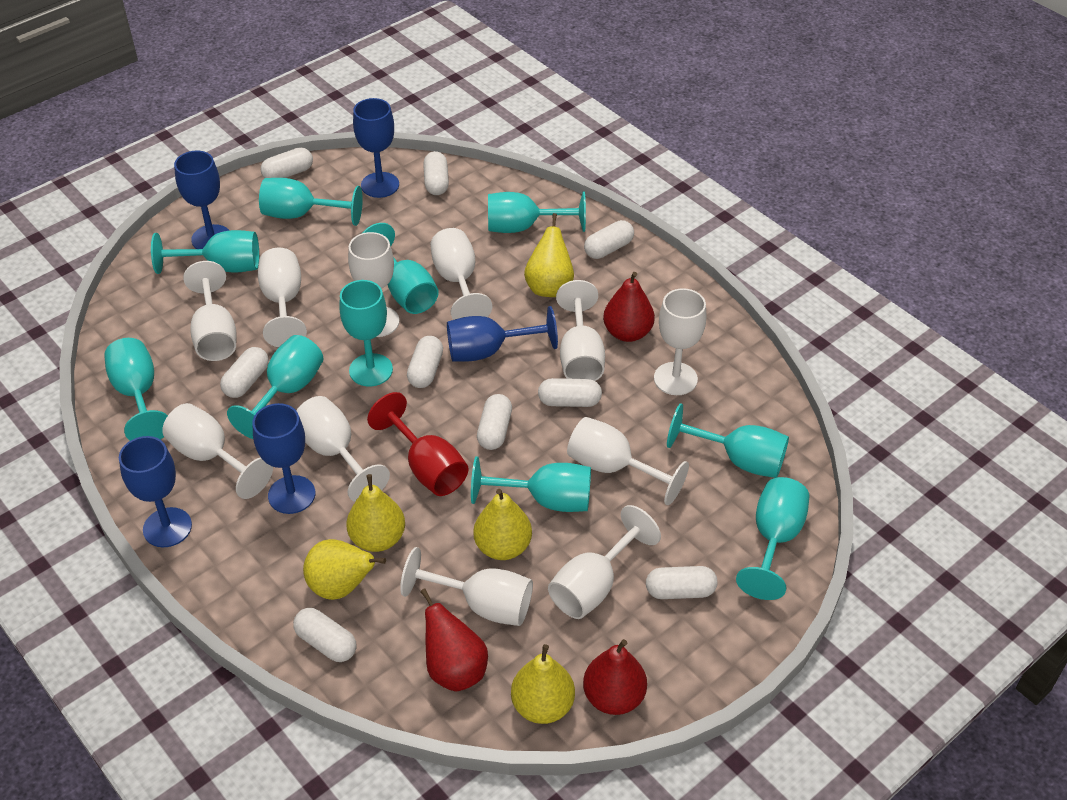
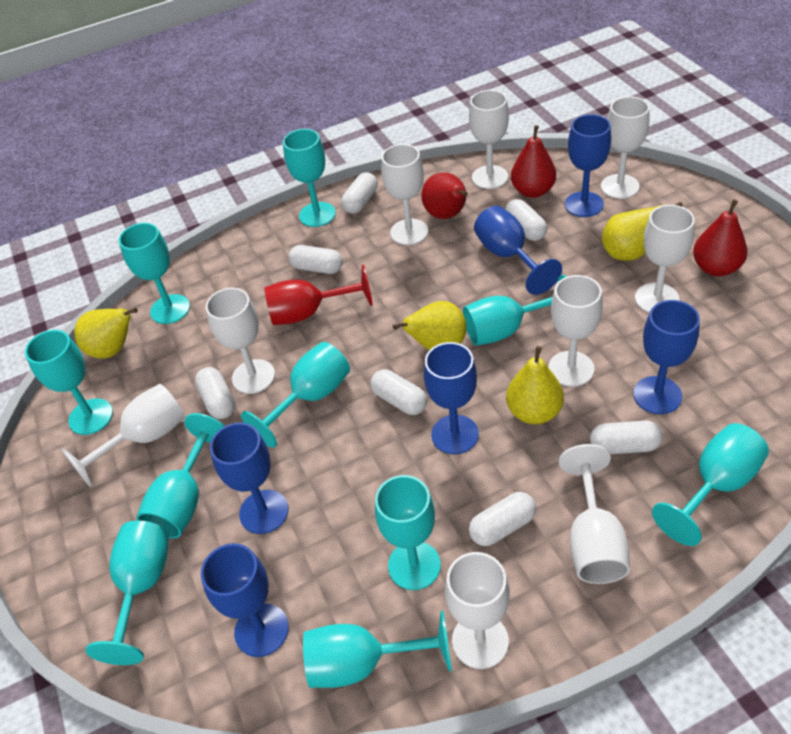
blue goblet: [119,436,192,547] [174,150,230,249] [252,403,315,514] [353,98,399,198] [447,306,558,362] = 5 -> [201,543,289,657] [210,423,289,534] [424,342,479,454] [474,206,562,295] [565,114,611,217] [633,300,700,414] = 6
white capsule: [220,347,269,398] [261,147,313,178] [293,608,356,662] [407,336,443,388] [423,151,449,195] [477,394,512,450] [538,378,602,407] [584,220,634,259] [646,566,717,599] = 9 -> [195,367,235,419] [289,245,343,274] [341,172,378,214] [370,370,427,415] [469,492,536,546] [505,199,547,241] [590,421,663,454] = 7
white goblet: [162,403,273,499] [183,261,237,361] [258,248,307,347] [296,396,390,502] [348,232,400,337] [400,547,533,626] [430,228,492,320] [548,505,661,619] [556,280,605,381] [567,417,689,505] [654,288,706,395] = 11 -> [61,384,185,488] [206,288,275,394] [381,144,428,245] [445,552,510,669] [469,90,509,189] [548,275,603,387] [559,444,630,584] [601,96,649,199] [635,205,695,313] = 9
yellow pear: [303,539,386,600] [346,474,405,552] [473,489,532,560] [511,644,575,724] [524,213,574,297] = 5 -> [74,308,138,359] [393,301,467,350] [506,346,564,424] [602,202,683,261] = 4

